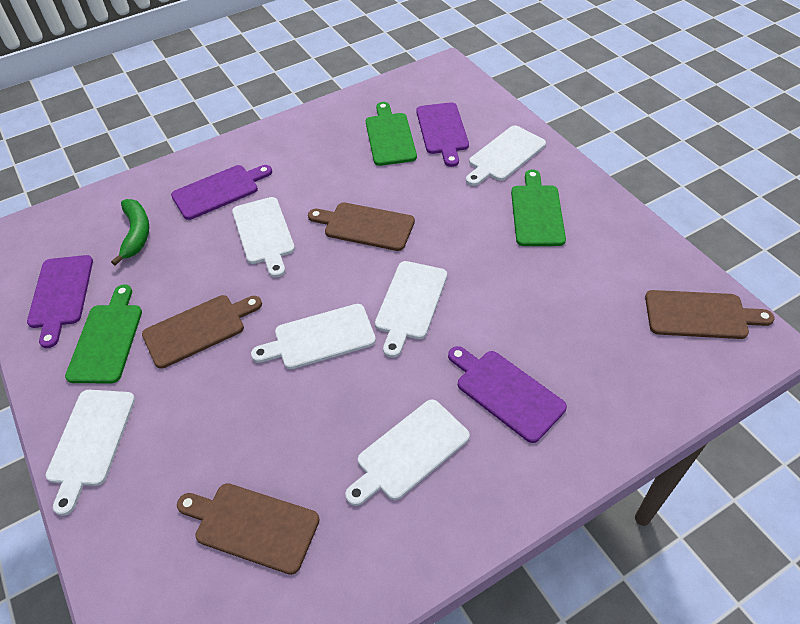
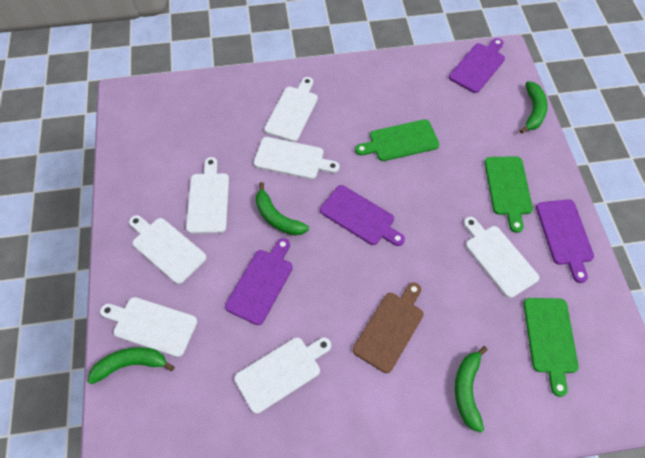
brown cutting board: [142,295,262,369] [177,483,320,575] [308,202,415,251] [645,290,775,339] = 4 -> [353,283,424,373] = 1
green banana: [111,199,149,266] = 1 -> [88,347,174,384] [256,182,309,236] [455,346,488,433] [520,81,548,134] = 4
white cutting board: [45,390,135,516] [232,197,295,278] [251,304,376,369] [345,399,470,506] [375,261,447,358] [466,125,546,186] = 6 -> [100,297,197,357] [129,215,206,284] [186,157,229,234] [234,337,331,414] [254,137,339,179] [264,77,318,142] [464,217,539,298] = 7

